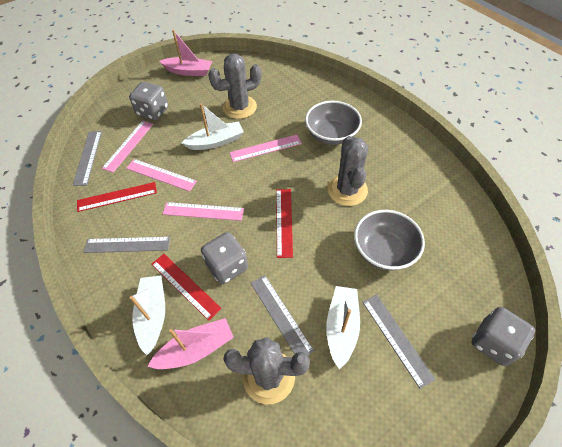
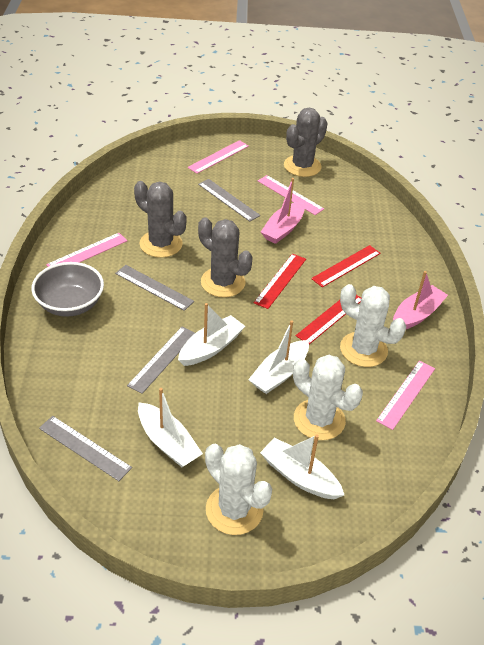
grey bowl: [305,101,362,145] [354,210,425,271] = 2 -> [31,262,104,317] = 1
grey dice: [129,82,168,120] [201,232,248,284] [471,307,535,366] = 3 -> none = 0
white boat: [129,275,165,355] [182,103,244,150] [326,286,360,369] = 3 -> [138,388,203,467] [178,303,245,366] [248,320,309,394] [260,434,344,499] = 4
white cactus: none = 0 -> [205,444,272,535] [293,355,363,440] [340,284,406,367] = 3

